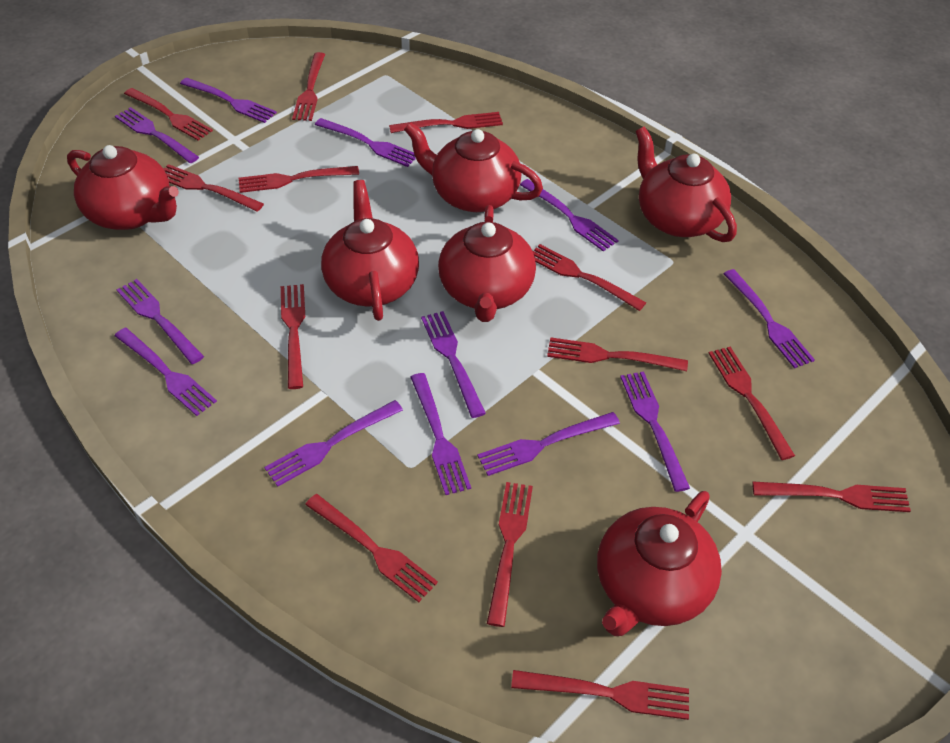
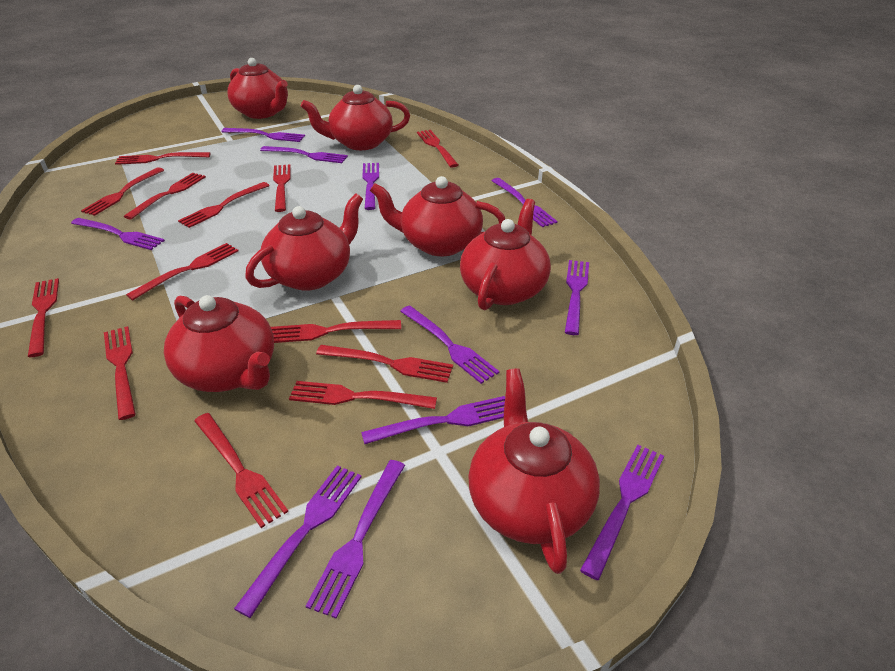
purple fork: [114,328,217,416] [115,107,199,163] [117,279,204,364] [180,78,277,123] [264,400,403,487] [315,118,416,167] [410,373,471,495] [421,311,486,418] [477,412,620,476] [520,179,619,252] [620,371,690,492] [723,269,815,368] = 12 -> [71,218,165,250] [221,128,305,142] [234,465,362,618] [260,146,348,163] [306,460,405,619] [361,396,505,444] [362,163,379,210] [400,306,499,384] [492,178,558,227] [565,260,589,335] [580,444,664,580] = 11
red teapot: [67,145,179,230] [321,180,419,321] [404,122,543,212] [438,205,536,322] [597,491,722,636] [635,127,737,242] = 6 -> [164,295,274,392] [227,58,288,119] [245,193,363,291] [301,85,410,150] [370,176,505,256] [460,199,551,310] [468,368,600,574] = 7

